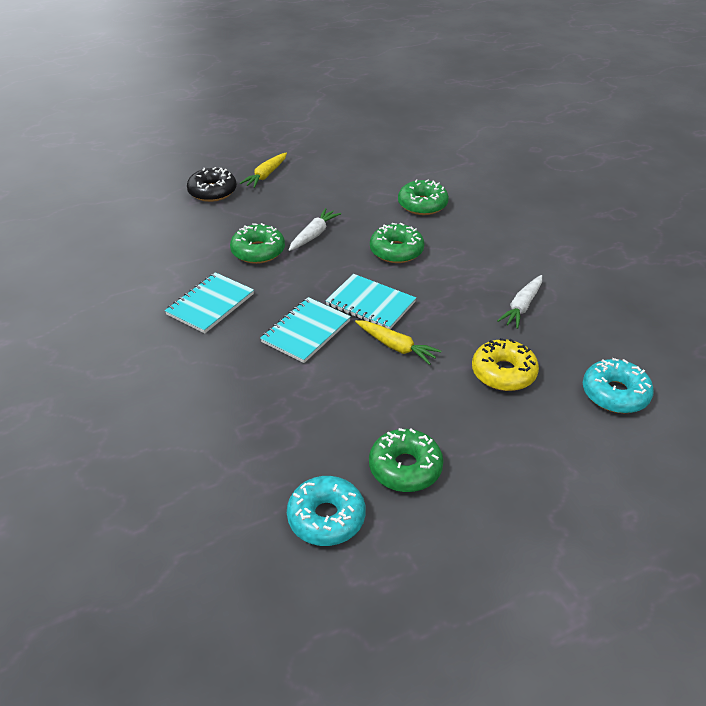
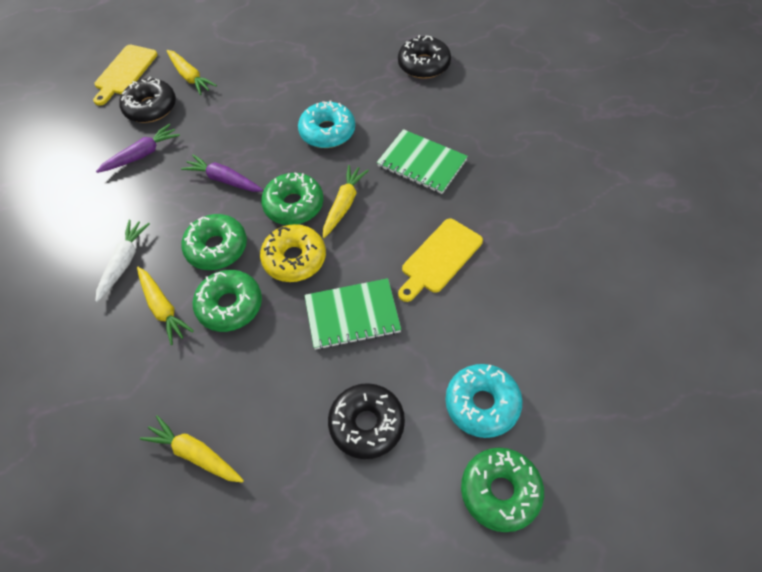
black donut: [187,167,237,202] = 1 -> [119,77,176,123] [328,383,405,459] [398,35,451,79] = 3
green notebook: none = 0 -> [304,278,401,350] [377,129,468,194] = 2
purple carrot: none = 0 -> [96,124,180,173] [181,155,263,192] = 2
turquoise notebook: [165,272,254,333] [260,297,351,363] [325,274,416,329] = 3 -> none = 0
white carrot: [289,208,341,251] [497,275,542,329] = 2 -> [95,220,150,302] = 1
yellow carrot: [240,153,287,188] [355,320,441,365] = 2 -> [137,267,194,345] [140,415,244,483] [167,50,217,95] [323,165,369,238] = 4
yellow cutting board: none = 0 -> [93,45,157,106] [398,219,483,302] = 2

